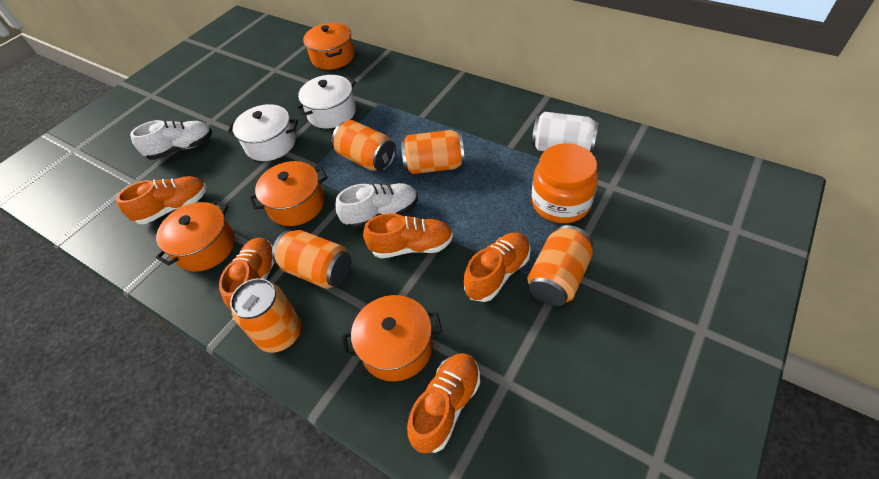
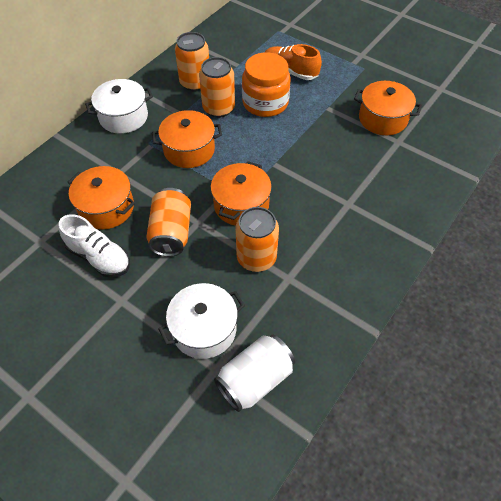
orange can: [230,278,301,353] [272,230,351,289] [332,120,396,172] [401,130,465,174] [527,225,593,306] = 5 -> [146,188,191,257] [175,32,209,91] [199,57,235,118] [235,207,279,272] = 4
orange shoe: [116,176,207,224] [219,238,274,311] [363,213,453,258] [407,353,480,454] [464,233,531,302] = 5 -> [265,44,322,80] = 1
white shoe: [130,120,212,160] [336,183,418,229] = 2 -> [59,214,130,277] = 1

